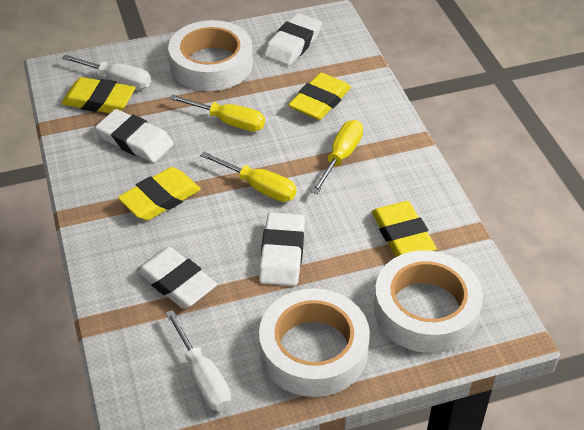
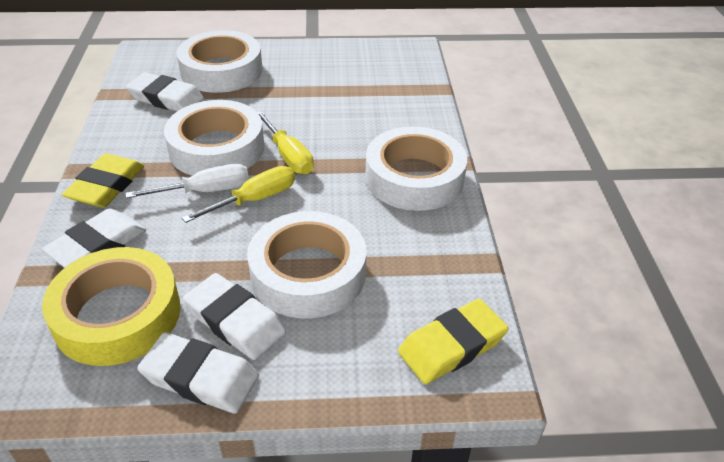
white screwdriver: [62,55,151,89] [165,310,231,411] = 2 -> [125,164,249,198] = 1
white tape: [168,20,253,91] [259,288,370,397] [374,250,483,353] = 3 -> [164,100,264,176] [177,30,263,93] [247,211,366,318] [365,126,467,211] = 4
yellow eraser: [61,77,136,113] [118,167,201,220] [288,73,351,120] [372,201,437,257] = 4 -> [62,154,144,207] [398,299,509,384] = 2
yellow screwdriver: [169,95,265,131] [200,152,297,202] [311,120,363,194] = 3 -> [182,166,295,223] [257,111,314,174] = 2
yellow tape: none = 0 -> [42,247,180,366] = 1

